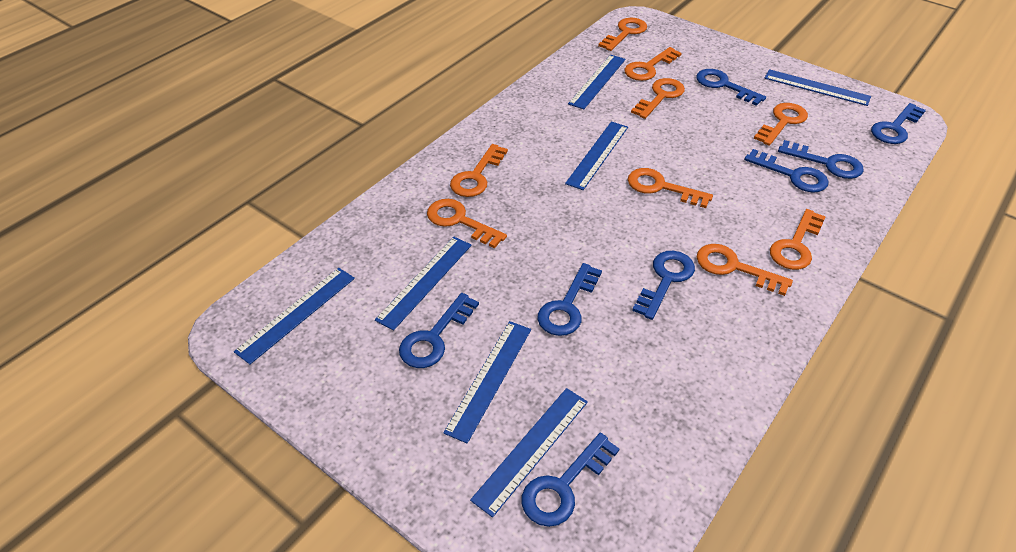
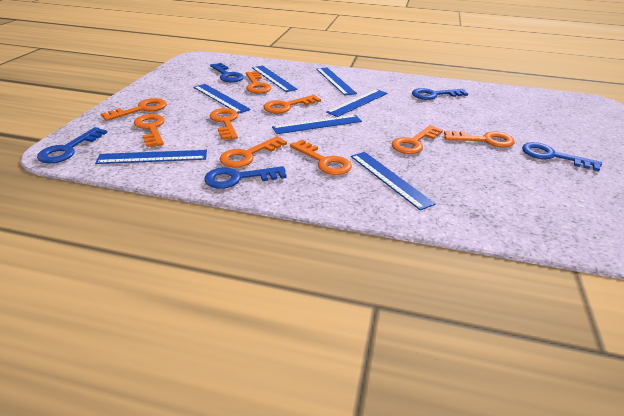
blue key: [399,293,479,368] [522,433,619,527] [537,263,602,336] [632,251,695,320] [696,69,766,106] [744,149,829,193] [778,140,863,179] [871,103,926,144] = 8 -> [37,127,107,163] [204,166,287,189] [210,63,244,82] [412,88,468,100] [522,142,602,171] = 5

